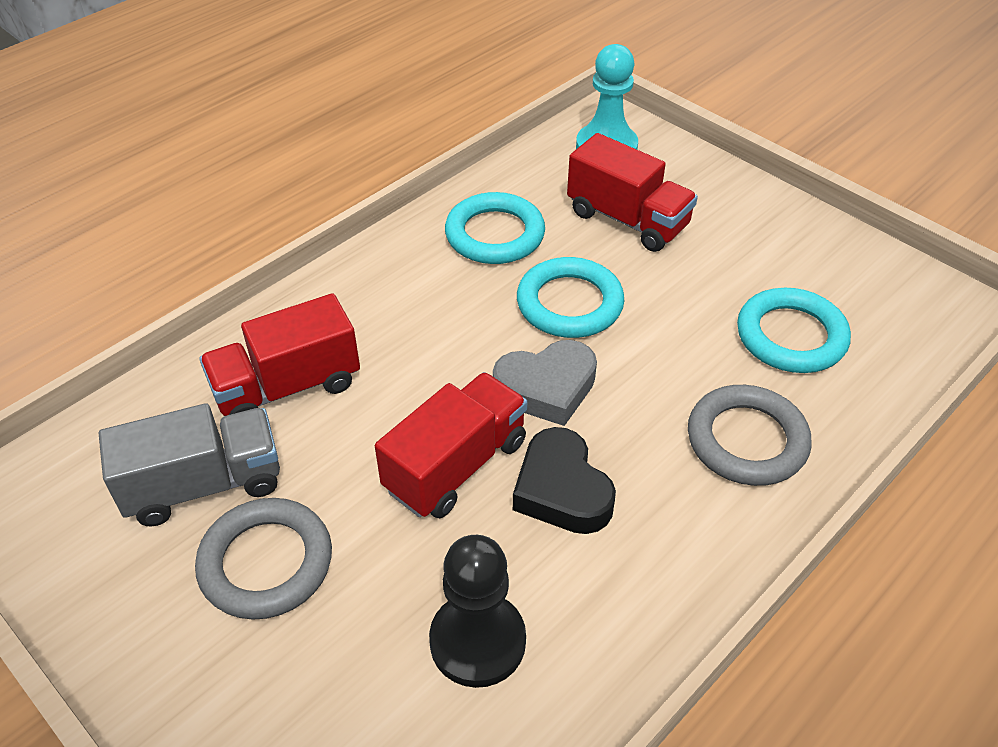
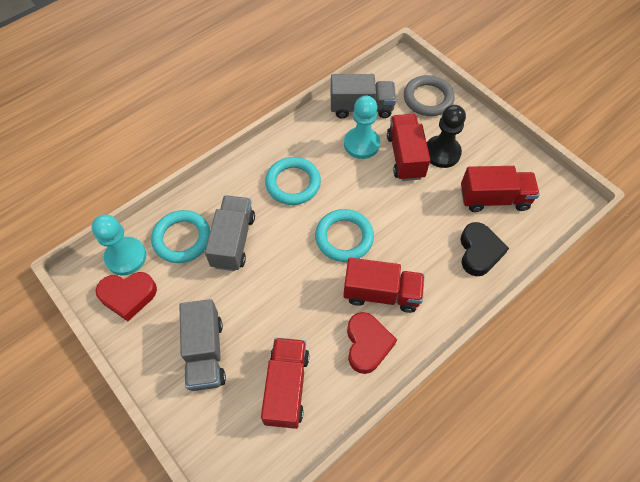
grey heart: [493,340,597,426] = 1 -> none = 0
grey ring: [195,498,332,620] [688,385,812,486] = 2 -> [404,75,455,116] = 1
grey truck: [99,403,280,527] = 1 -> [179,299,226,391] [205,195,255,271] [331,74,396,119] = 3
red heart: none = 0 -> [96,272,157,321] [347,312,397,374] = 2
red truck: [199,293,360,416] [375,372,527,518] [567,133,698,252] = 3 -> [261,338,309,429] [343,258,425,313] [387,114,430,181] [461,166,540,212] = 4
turquoise pawn: [576,44,638,149] = 1 -> [91,214,146,275] [344,96,380,159] = 2

